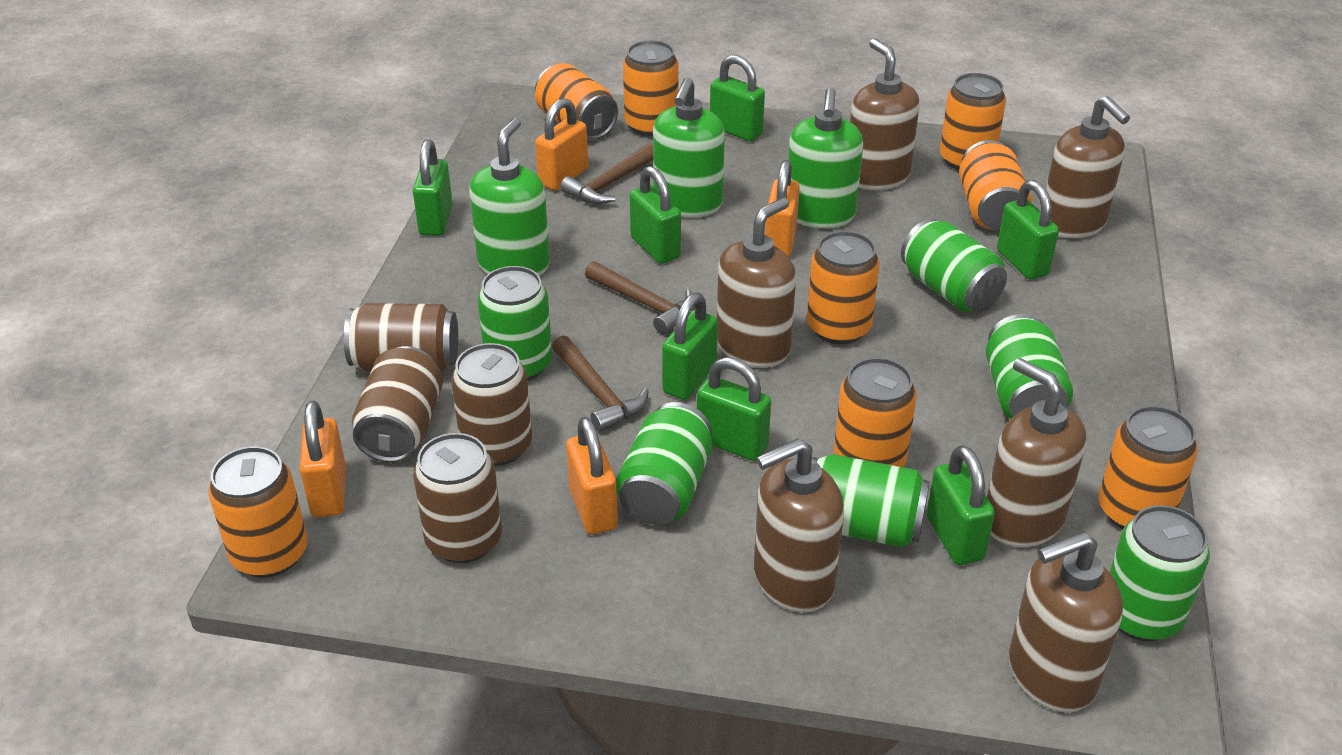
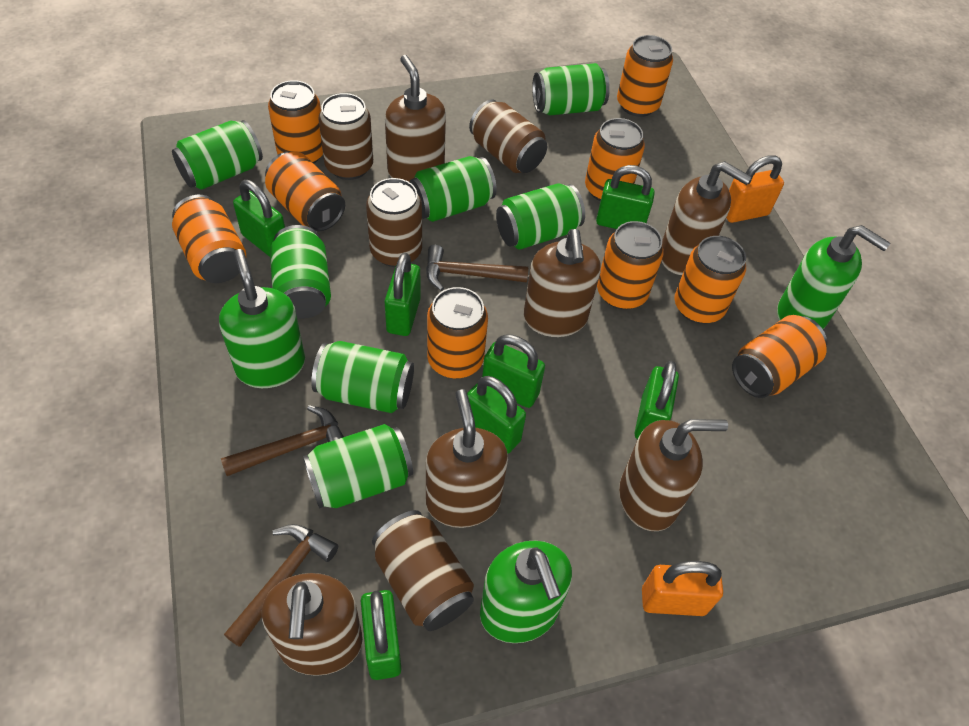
green can: [477,266,552,381] [616,402,713,525] [812,454,930,548] [901,219,1007,312] [986,314,1073,419] [1110,505,1210,641] = 6 -> [172,120,263,190] [270,225,331,319] [303,424,413,509] [311,341,414,413] [410,156,497,222] [496,183,585,250] [532,63,610,115] = 7
orange can: [208,446,308,577] [535,63,618,139] [623,40,679,136] [807,231,880,344] [834,358,917,467] [940,73,1006,170] [959,140,1032,230] [1098,406,1198,529] = 8 -> [172,195,246,283] [265,152,345,231] [268,80,323,164] [427,287,488,378] [585,118,645,202] [597,221,664,310] [617,35,673,117] [674,236,746,324] [732,315,827,398] = 9
orange padlock: [299,401,346,517] [535,98,588,191] [566,417,618,534] [765,160,800,257] = 4 -> [642,561,723,616] [726,155,784,223] = 2

